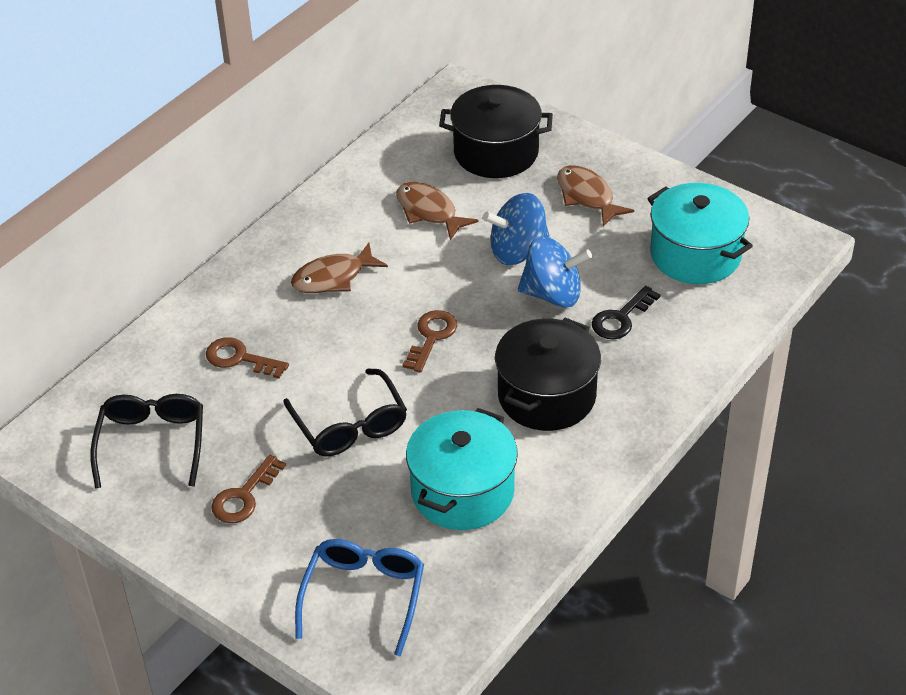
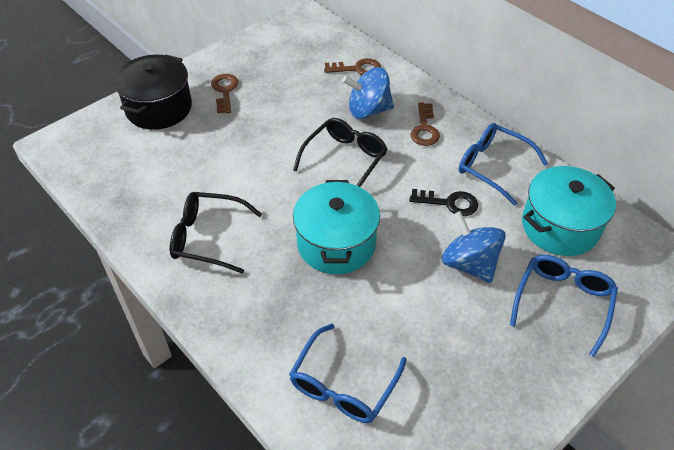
black pot: [439,85,553,178] [495,318,601,431] = 2 -> [114,54,192,130] = 1
blue glasses: [295,539,424,656] = 1 -> [289,324,407,423] [459,123,548,206] [510,255,618,357] = 3
brown fish: [291,243,388,293] [396,182,479,240] [557,165,634,227] = 3 -> none = 0

